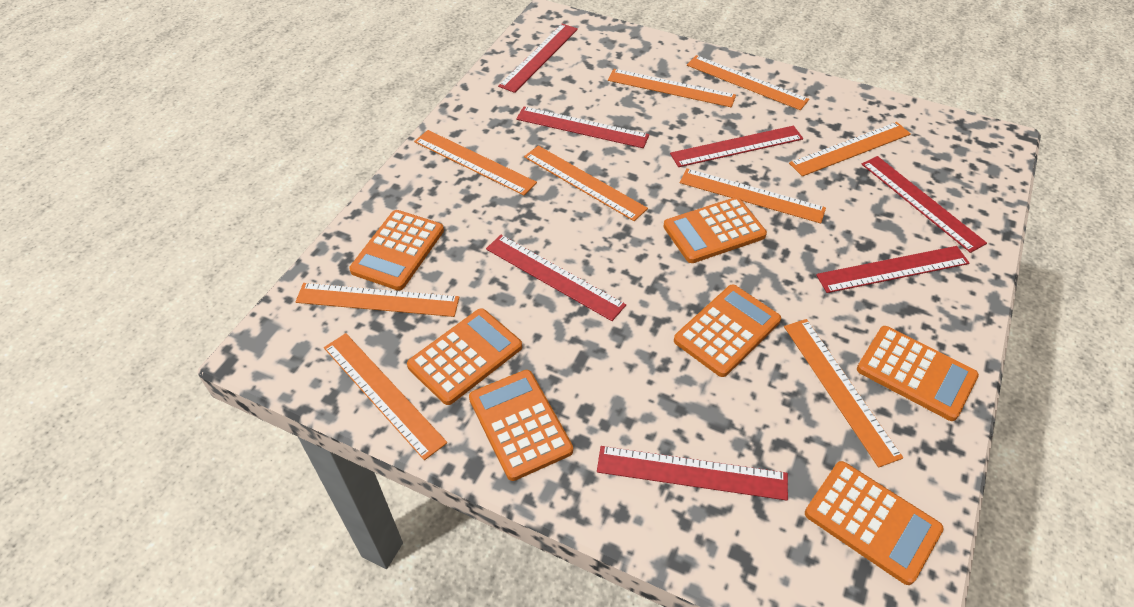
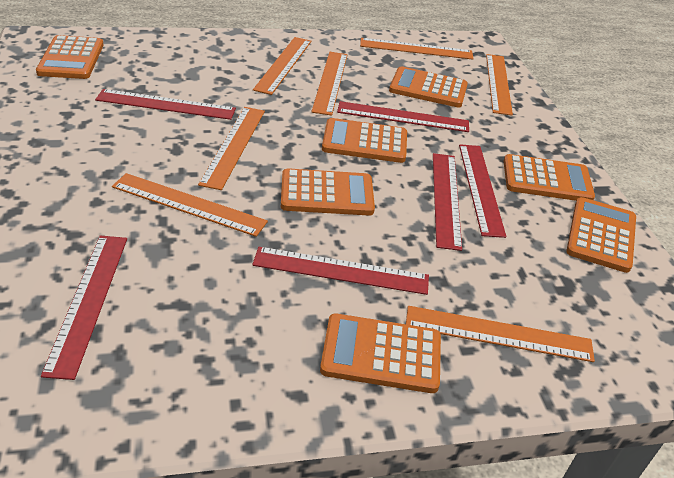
orange ruler: [296,283,459,317] [324,333,447,460] [414,130,537,195] [524,146,648,221] [608,69,736,107] [680,168,826,223] [687,55,809,110] [784,319,903,468] [789,122,911,176] = 9 -> [112,173,268,237] [198,107,265,190] [253,37,311,95] [311,52,348,116] [360,38,474,60] [406,306,595,362] [486,54,513,116] = 7
red ruler: [486,235,626,321] [498,24,578,93] [516,107,649,148] [597,446,788,500] [670,126,803,167] [816,246,969,293] [862,156,987,253] = 7 -> [41,236,127,380] [95,89,236,120] [252,247,429,295] [337,101,469,132] [433,153,462,251] [459,144,506,238] = 6

